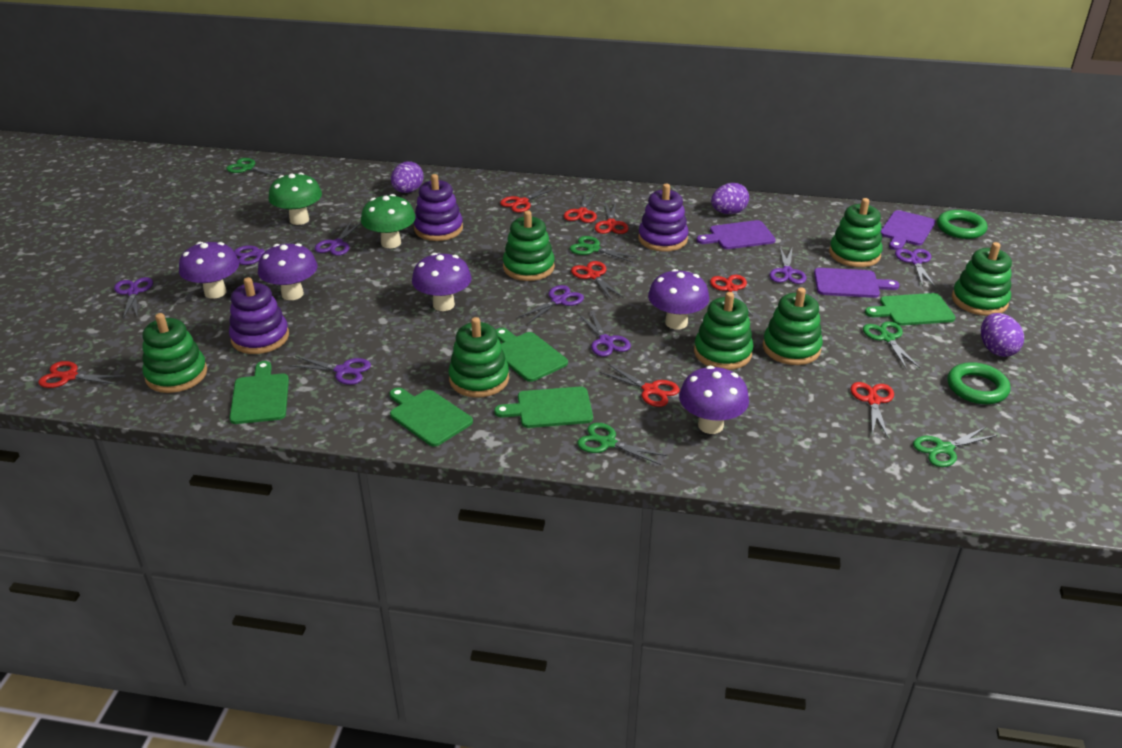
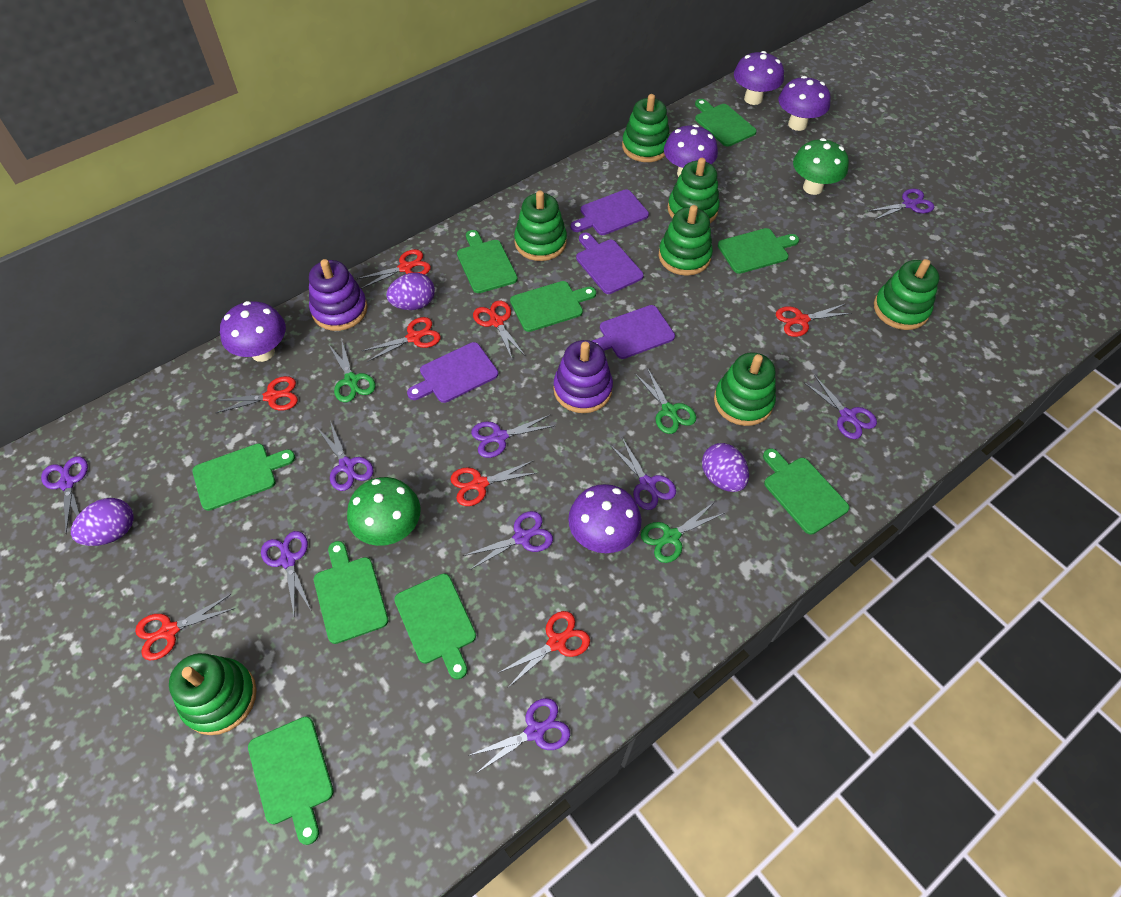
green cutting board: [229,361,289,424] [390,388,473,447] [494,387,593,428] [496,328,568,382] [865,293,956,326] = 5 -> [193,443,295,511] [248,716,334,845] [314,541,388,644] [394,574,476,680] [457,230,518,293] [510,281,596,332] [695,99,757,147] [718,228,799,274] [763,448,849,535] = 9
green ring: [937,210,988,239] [947,362,1011,404] = 2 -> none = 0
green scissors: [226,158,284,177] [570,236,638,263] [577,423,667,465] [863,321,920,369] [913,427,998,467] = 5 -> [329,338,375,402] [635,368,696,434] [641,502,724,563] = 3
purple cutting board: [696,220,776,249] [814,268,899,298] [880,210,935,250] = 3 -> [407,342,498,403] [571,189,649,235] [576,233,644,294] [592,305,675,359] = 4
purple scissors: [114,277,153,319] [234,239,305,265] [289,356,371,385] [315,221,361,256] [518,285,584,323] [578,311,631,357] [769,246,806,284] [895,249,936,287] = 8 -> [41,457,88,533] [261,531,312,614] [317,421,373,491] [463,511,553,570] [468,698,570,773] [471,415,554,458] [609,438,676,510] [803,375,877,439] [868,189,934,220] = 9
purple stacking toy: [229,277,289,354] [414,174,463,241] [638,184,689,252] = 3 -> [309,259,368,331] [553,340,613,413] = 2

